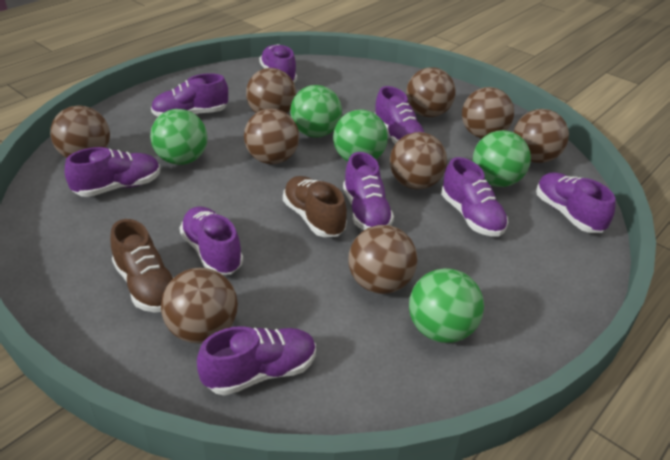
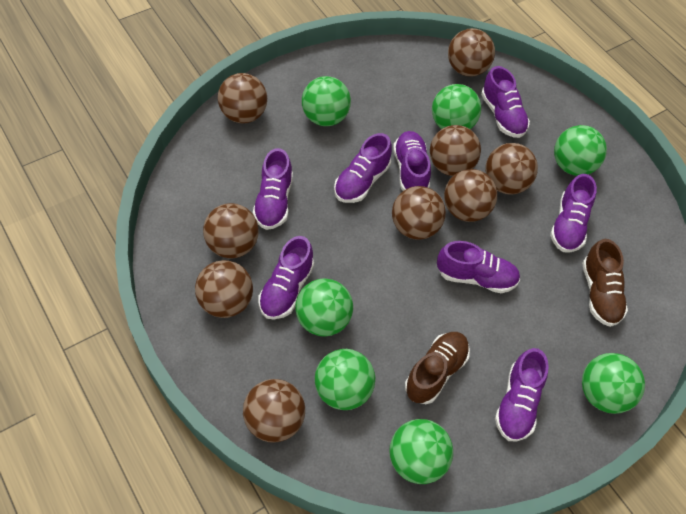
green ball: [150,109,207,165] [290,85,342,138] [333,109,388,162] [409,268,484,343] [473,130,531,187] = 5 -> [295,278,353,337] [302,76,351,126] [315,349,375,410] [389,419,453,484] [432,84,481,129] [554,125,607,176] [582,353,645,414] = 7
purple shoe: [65,147,161,197] [151,73,228,116] [180,206,243,275] [197,326,316,396] [259,44,297,83] [343,152,394,230] [375,86,425,144] [441,157,508,237] [536,172,615,233] = 9 -> [253,148,293,230] [258,236,314,320] [334,133,392,203] [393,131,431,191] [437,241,520,293] [481,66,530,138] [495,348,549,442] [550,174,597,253] = 8

